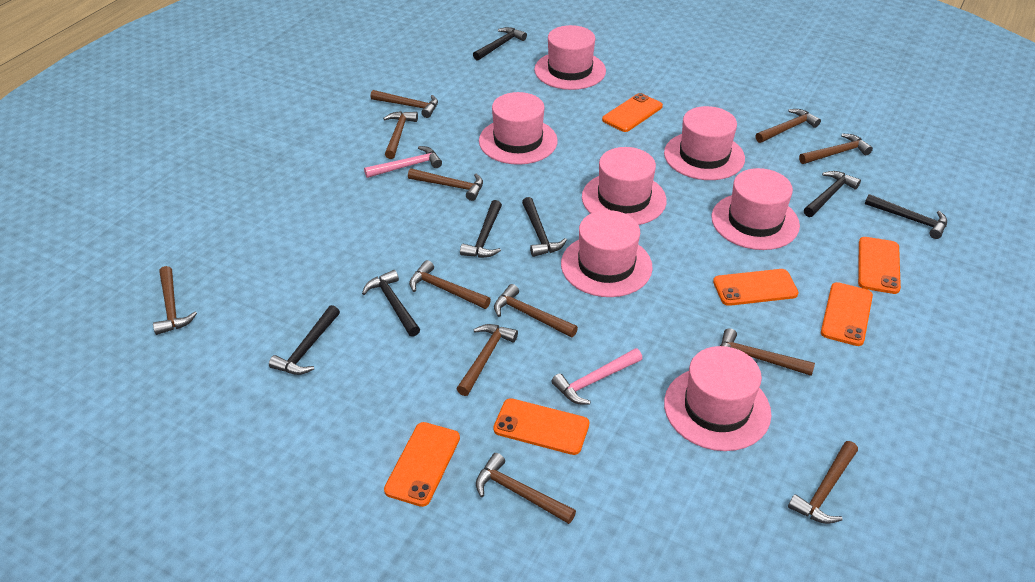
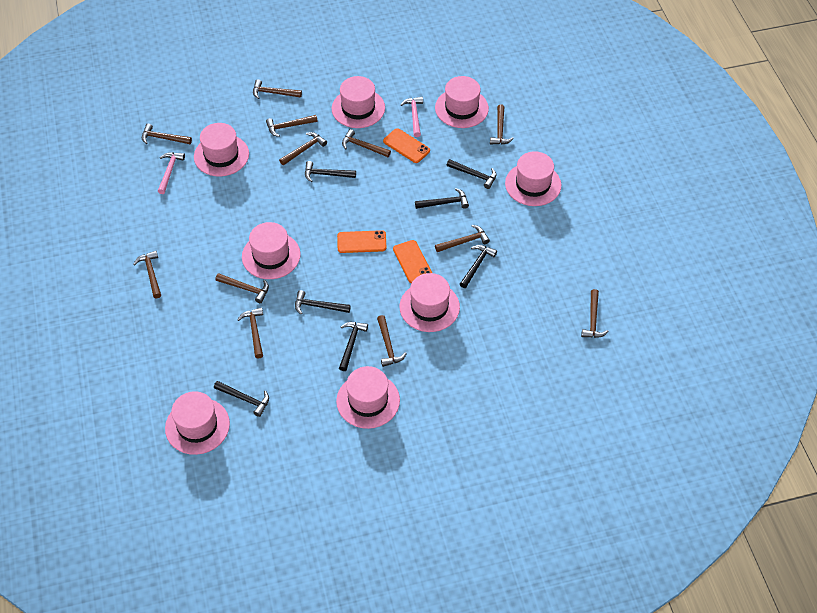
orange phone: [384,422,460,507] [493,398,589,455] [602,93,663,132] [713,269,799,306] [821,282,873,346] [858,237,901,294] = 6 -> [337,230,386,253] [383,128,430,163] [393,240,432,283] = 3
pink hat: [479,92,558,165] [534,25,606,90] [561,210,653,297] [582,147,667,225] [664,106,745,180] [664,346,771,451] [711,168,800,250] = 7 -> [165,391,230,455] [194,123,249,177] [242,222,301,279] [332,76,385,128] [336,366,400,429] [400,273,460,332] [435,76,489,128] [505,151,561,206] = 8

